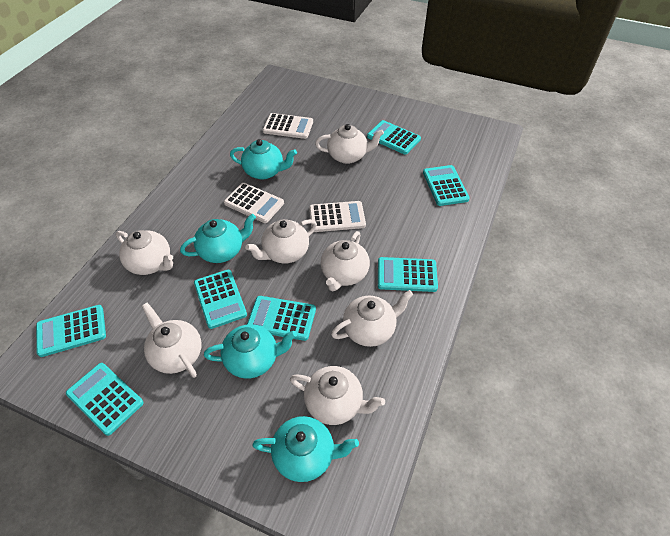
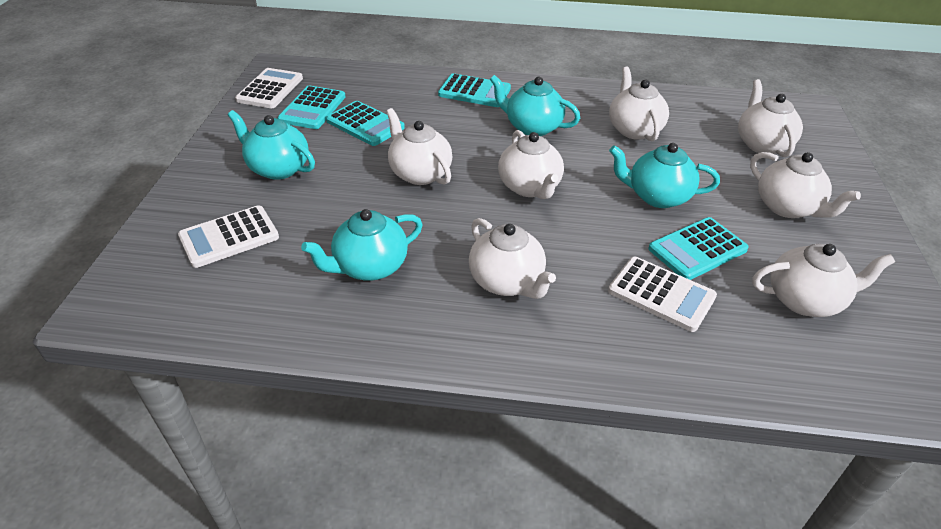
turquoise calculator: [36,305,106,357] [66,363,144,436] [194,270,247,329] [247,296,316,341] [367,120,421,155] [378,257,438,292] [423,165,469,206] = 7 -> [278,86,346,129] [326,101,405,146] [438,73,511,107] [648,217,749,280] = 4

